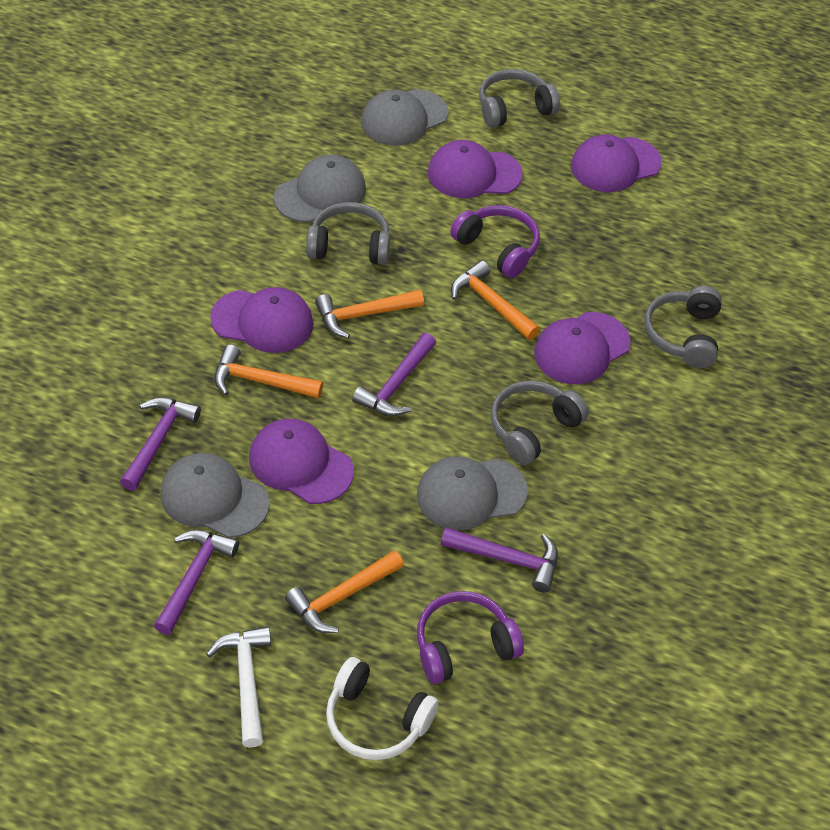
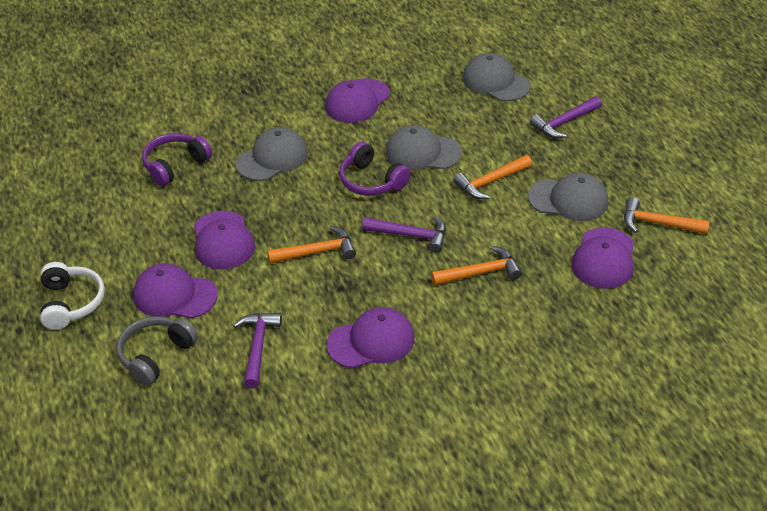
grey headphones: [306,202,390,265] [479,69,560,128] [491,381,589,465] [644,286,722,368] = 4 -> [116,316,198,386] = 1
purple hammer: [120,397,201,491] [154,530,239,635] [352,333,436,416] [441,527,558,592] = 4 -> [233,313,282,389] [362,216,446,253] [530,96,602,138] = 3
white hammer: [206,626,271,748] = 1 -> none = 0

